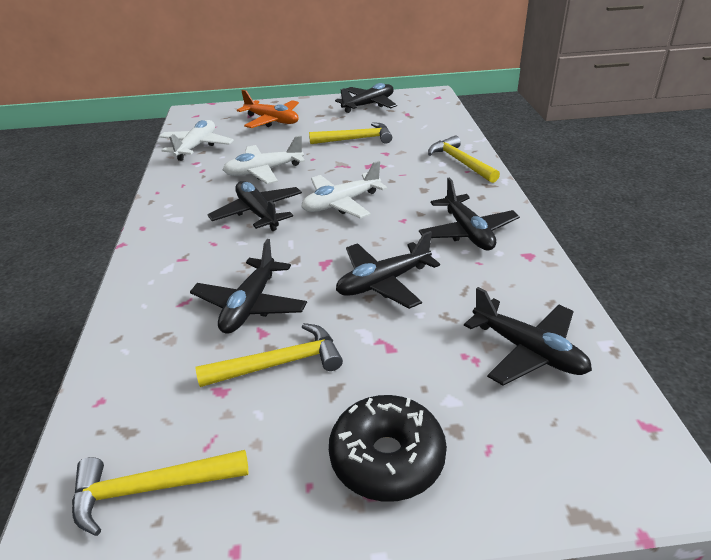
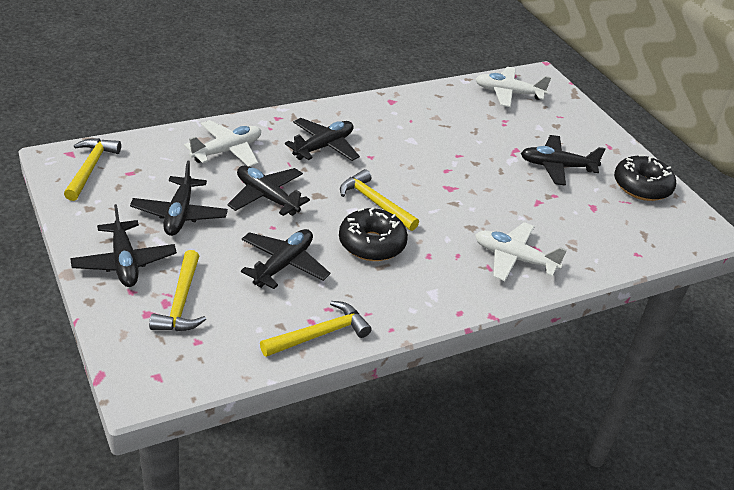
black donut: [329,395,447,502] = 1 -> [339,207,408,261] [614,155,676,201] = 2
orange plane: [237,90,299,128] = 1 -> none = 0

